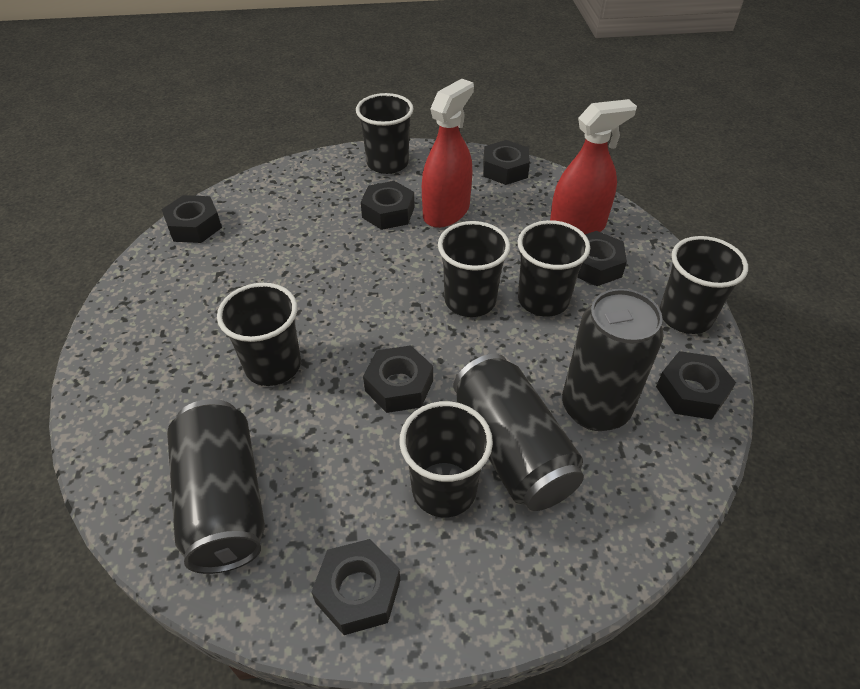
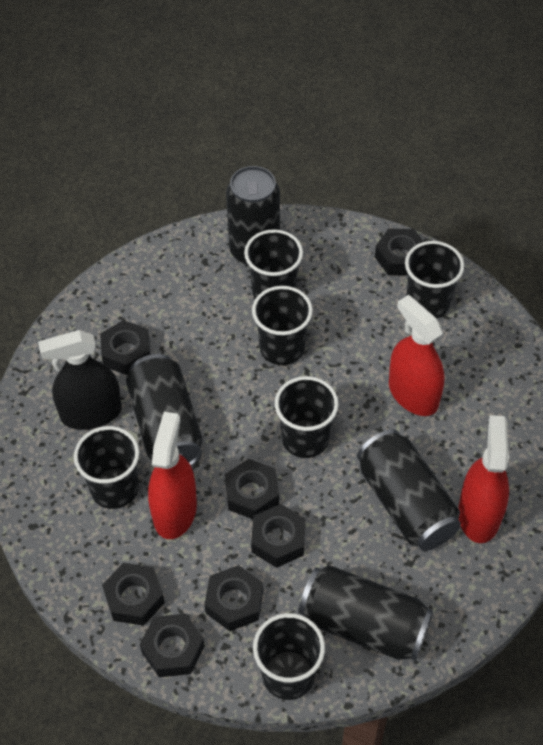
black can: [167,399,265,574] [453,354,584,511] [562,289,664,431] = 3 -> [126,354,203,466] [226,166,280,266] [298,565,433,661] [357,429,461,551] = 4
black spray bottle: none = 0 -> [38,330,122,430] = 1
red spray bottle: [422,79,474,228] [550,99,637,234] = 2 -> [148,412,197,539] [389,295,445,416] [458,415,509,543] = 3

